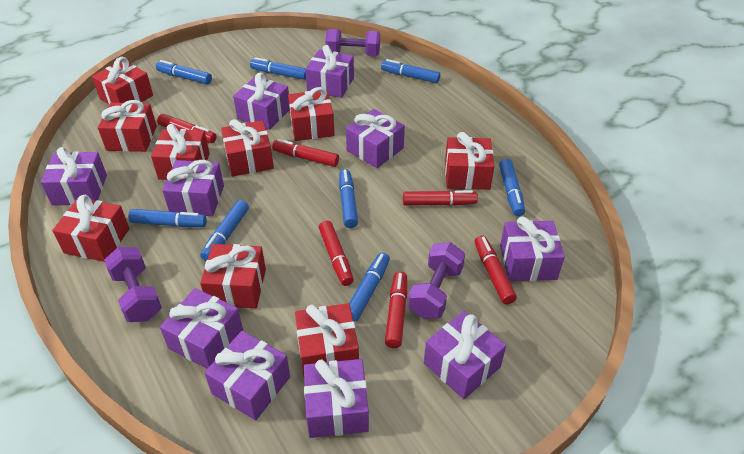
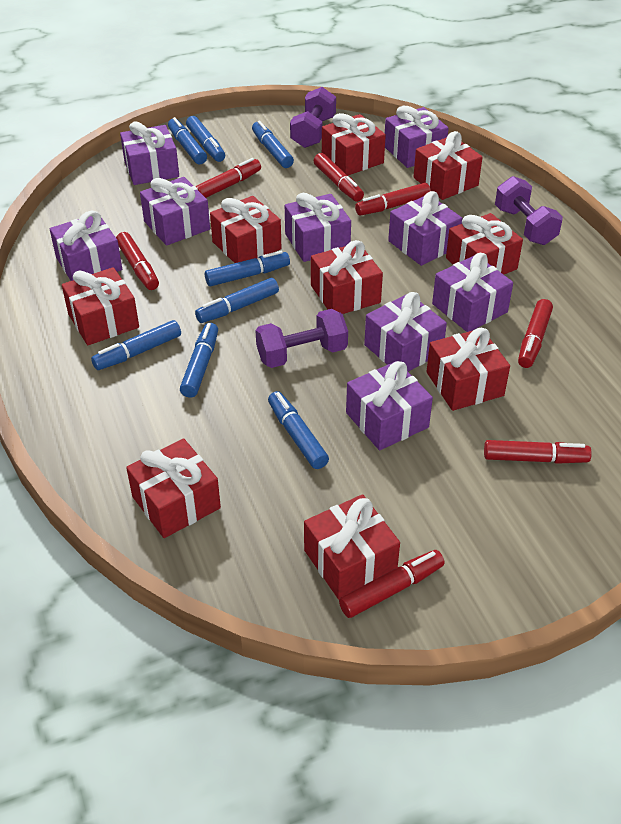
purple gift: [41,147,107,205] [160,288,243,369] [162,160,224,216] [205,331,290,420] [233,73,289,130] [304,359,369,438] [305,45,354,98] [346,109,405,168] [424,311,506,399] [500,217,565,281] = 10 -> [50,211,122,281] [120,121,179,185] [140,177,210,246] [285,193,351,262] [346,361,433,450] [364,292,447,372] [385,106,449,168] [388,191,463,266] [432,253,513,332] = 9
red marker: [157,114,217,143] [272,139,339,167] [319,221,354,286] [385,271,407,348] [403,190,478,206] [475,236,517,305] = 6 -> [116,232,159,290] [195,158,261,198] [314,153,364,202] [339,550,445,618] [355,183,431,215] [484,440,592,464] [518,299,553,368] = 7

